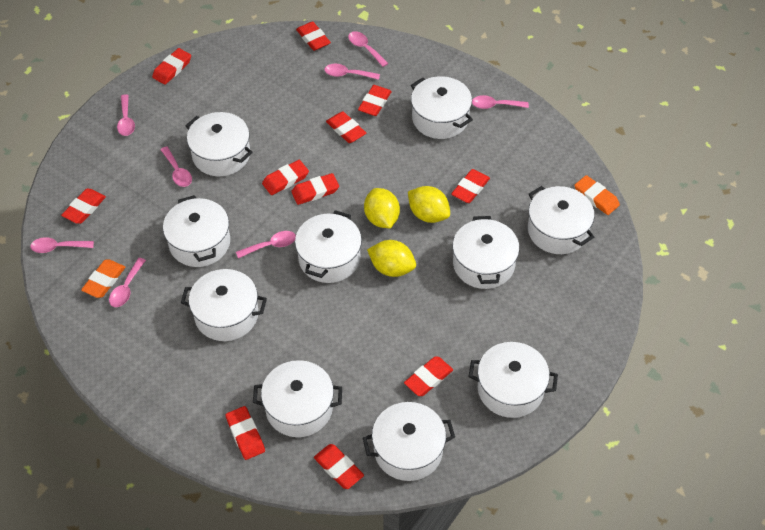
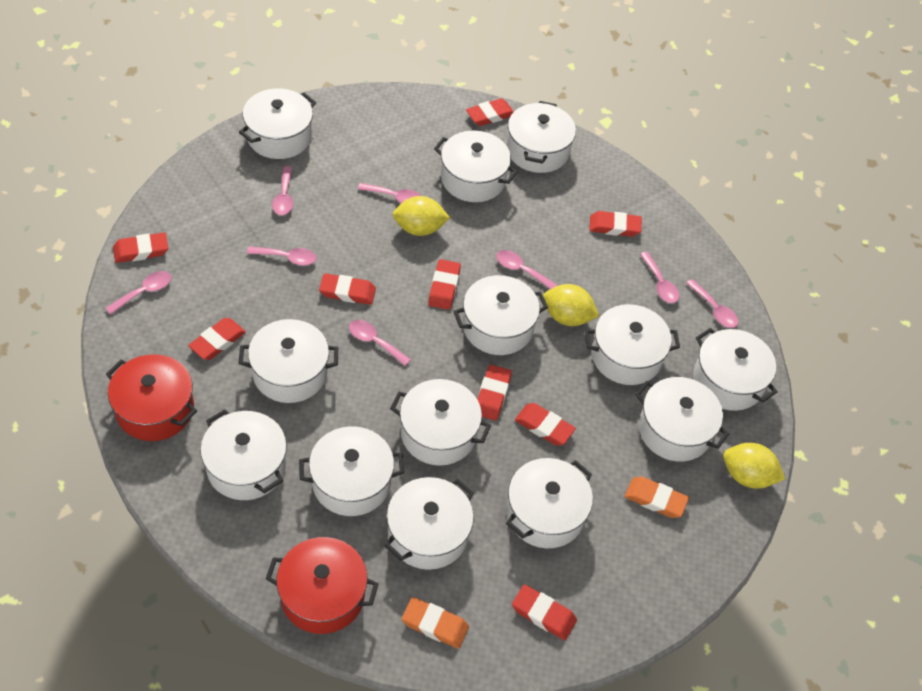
red eraser: [61,188,106,224] [152,48,191,85] [226,406,265,460] [262,160,309,195] [291,173,339,205] [296,21,331,51] [314,444,364,489] [326,111,366,143] [358,85,392,116] [404,357,453,396] [451,169,490,203] = 11 -> [113,233,168,263] [188,318,246,360] [319,273,376,305] [428,259,461,310] [466,98,514,126] [477,365,512,421] [512,584,577,640] [515,403,576,446] [589,211,642,237] = 9
red pot: none = 0 -> [106,354,197,441] [266,537,379,634] = 2
white pot: [163,195,230,267] [181,269,267,341] [185,112,253,176] [253,360,342,437] [295,210,362,283] [363,402,455,481] [411,76,473,139] [453,216,520,289] [468,342,558,418] [528,186,595,254] = 10 -> [200,409,287,500] [239,88,316,159] [239,319,338,403] [299,426,404,516] [384,477,474,570] [390,379,491,466] [434,131,518,202] [453,275,548,355] [506,458,593,549] [507,101,576,173] [584,304,680,385] [635,377,729,462] [693,328,778,411] = 13

